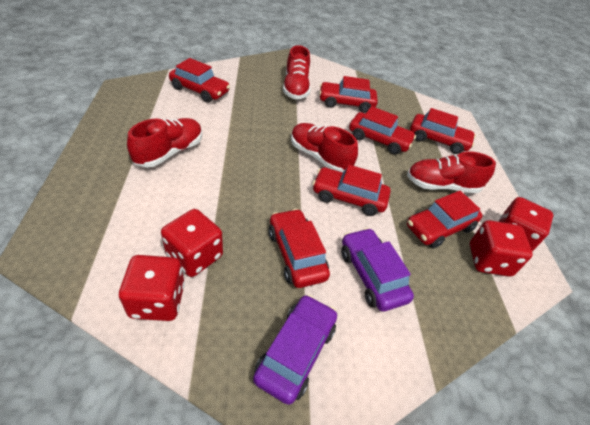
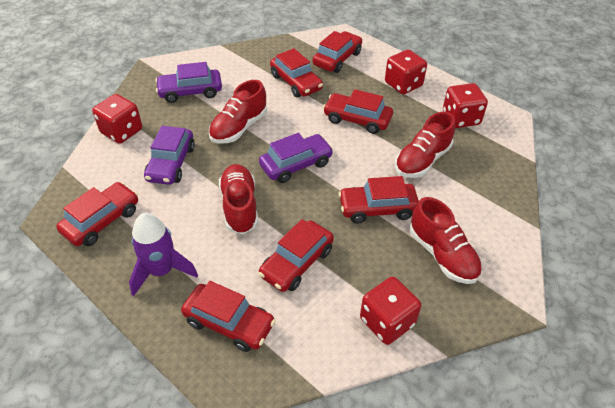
purple car: [253,295,337,405] [341,228,414,312] = 2 -> [144,126,195,185] [155,62,222,103] [259,133,333,183] = 3
purple rocket: none = 0 -> [129,213,198,297] = 1

